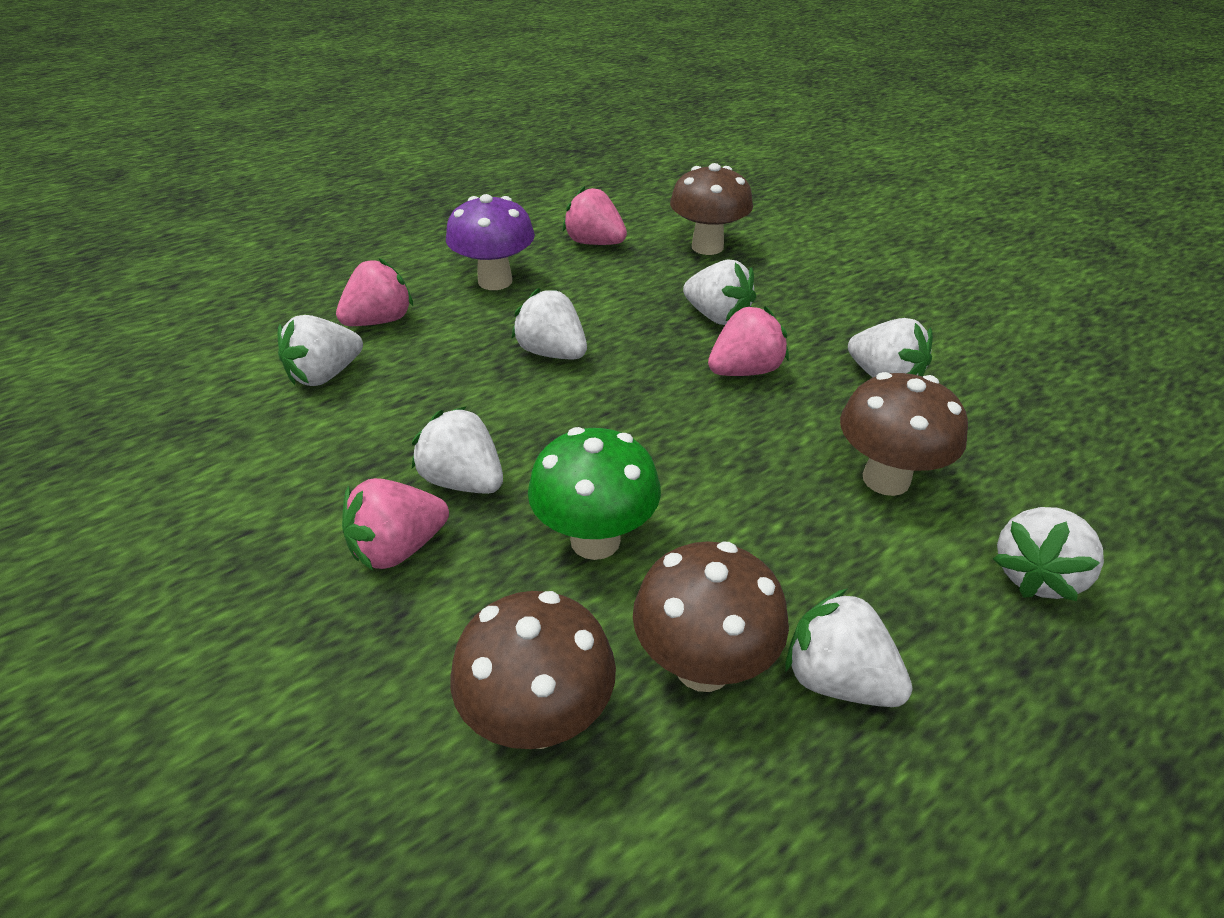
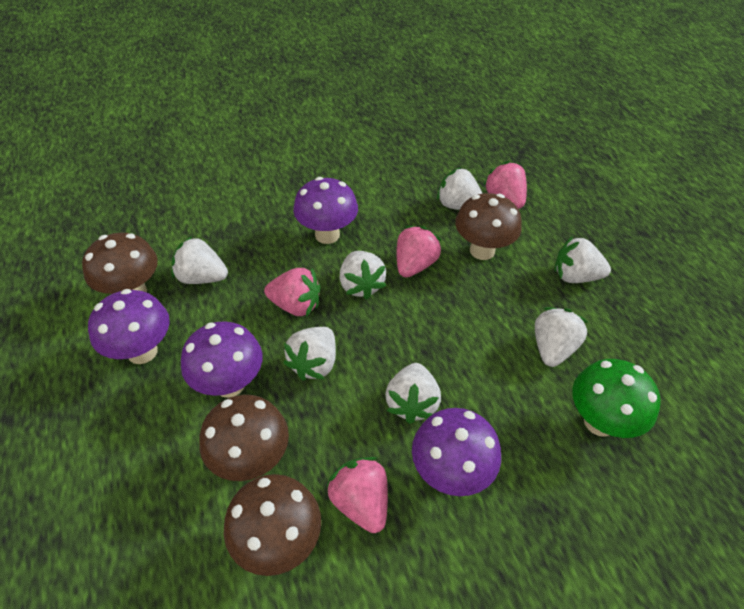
purple mushroom: [446,194,535,290] = 1 -> [88,289,170,364] [181,321,263,398] [293,177,358,244] [412,408,501,496] = 4

